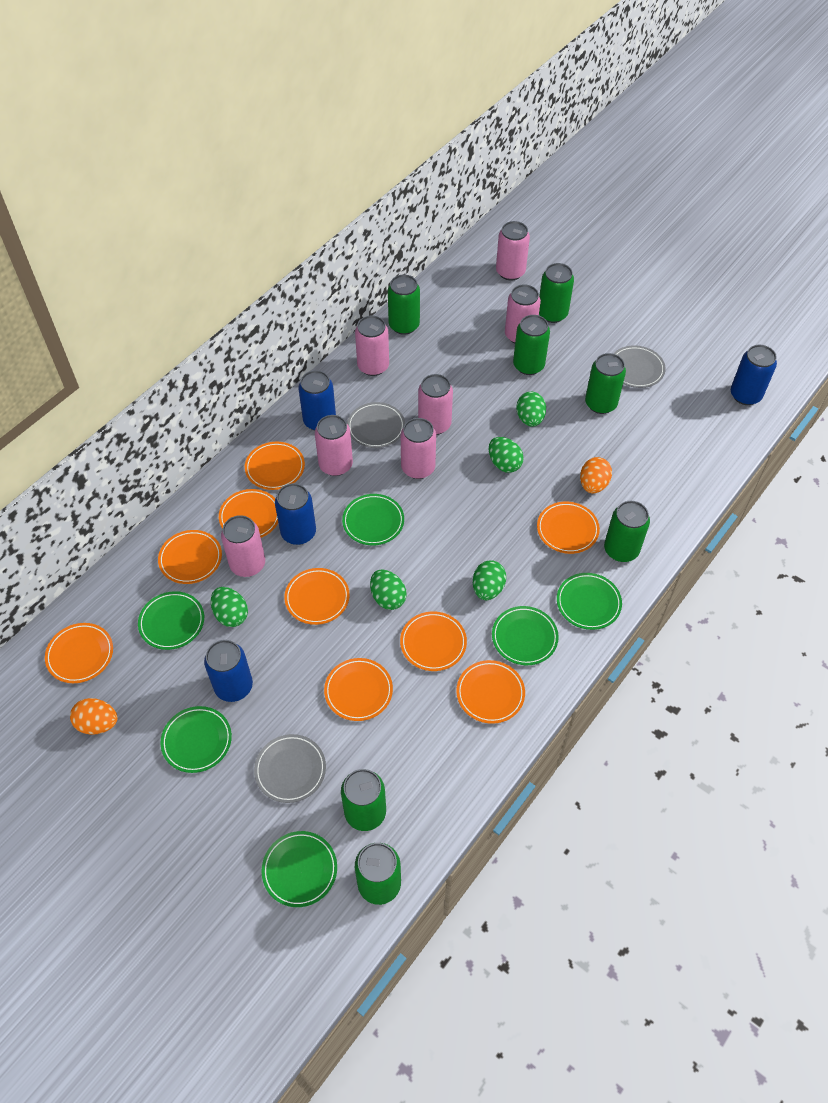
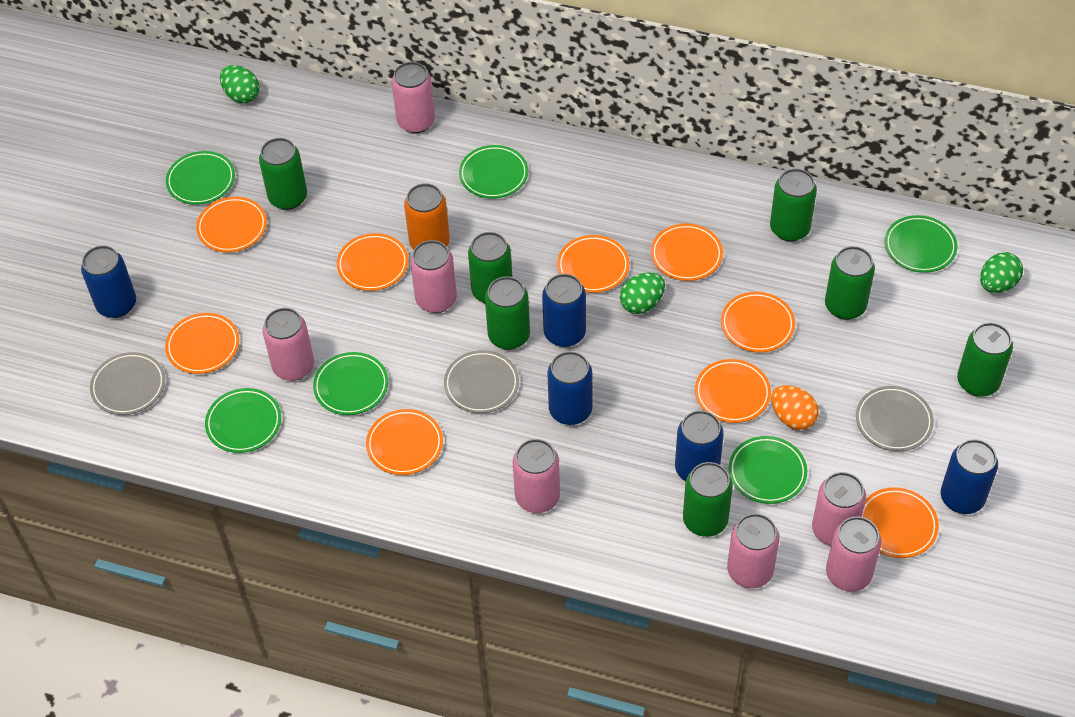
blue can: [204,640,253,702] [275,483,316,545] [298,370,336,431] [731,345,777,405] = 4 -> [81,245,136,318] [542,274,586,347] [547,351,593,425] [675,411,724,481] [941,439,998,514] = 5
green egg: [211,587,248,627] [370,569,407,610] [473,560,506,600] [489,437,524,473] [516,392,546,427] = 5 -> [220,65,259,103] [620,272,665,314] [980,252,1023,293] = 3
orange can: none = 0 -> [404,183,450,250] = 1
orange egg: [70,698,117,735] [580,457,612,493] = 2 -> [771,385,819,430] = 1

